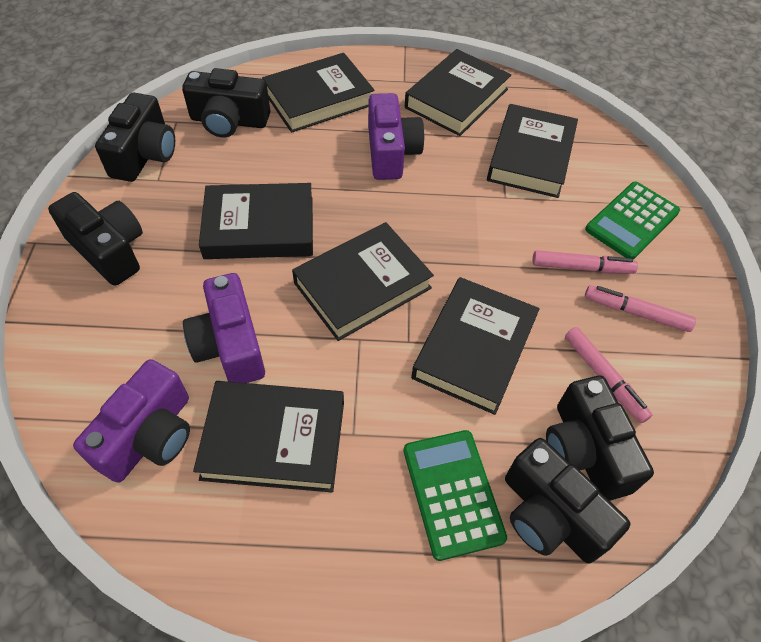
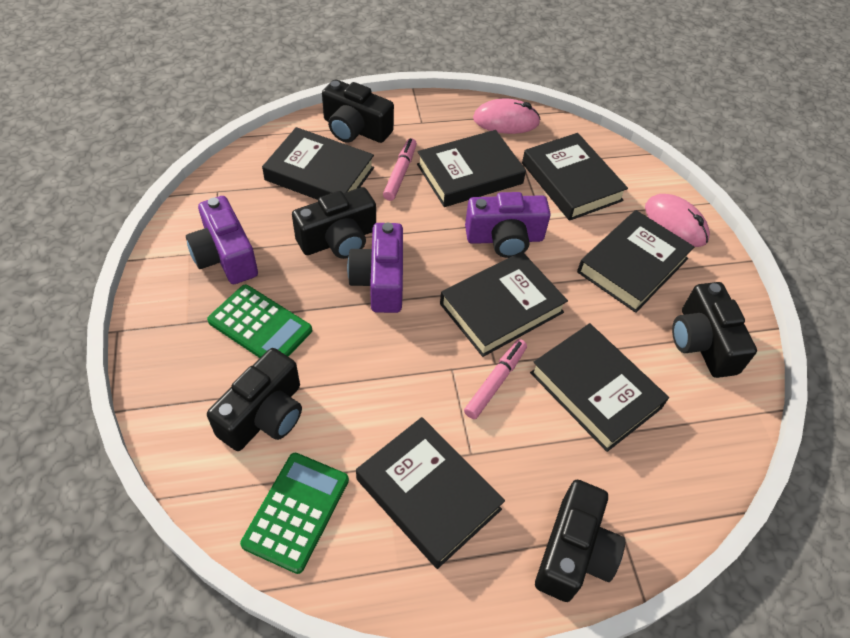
pink marker: [532,250,638,274] [565,327,652,423] [585,285,696,332] = 3 -> [383,138,417,201] [464,339,527,419] = 2
pink mouse: none = 0 -> [473,99,540,134] [645,194,710,247] = 2

